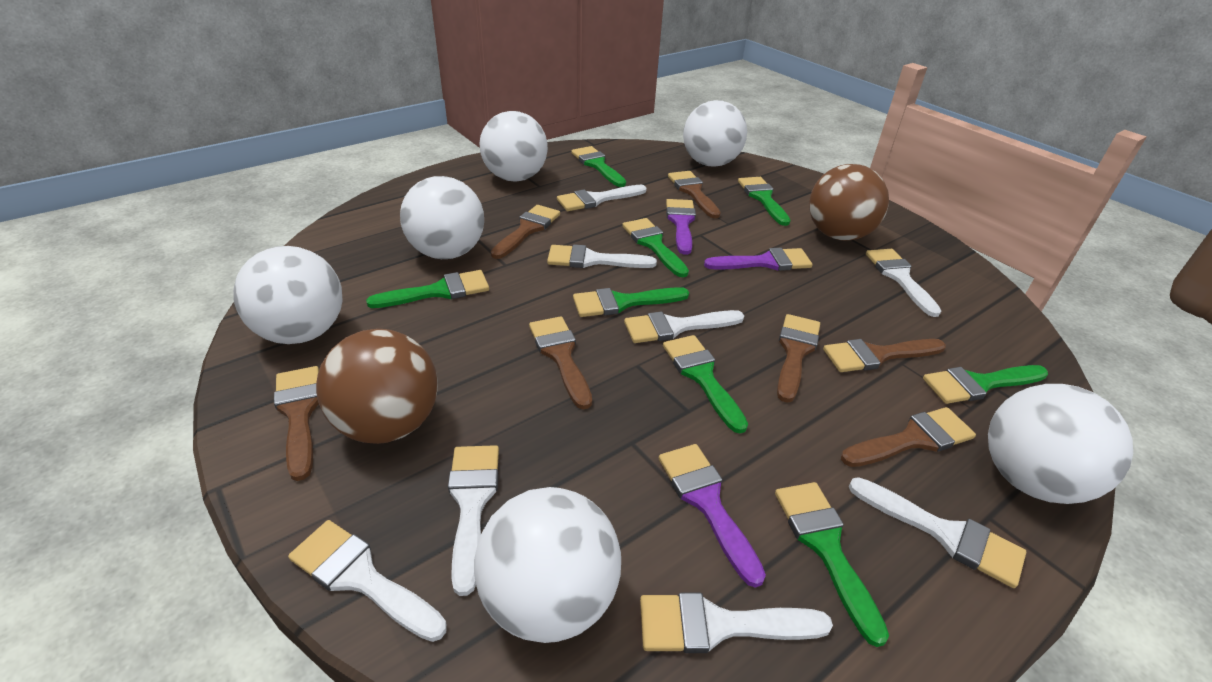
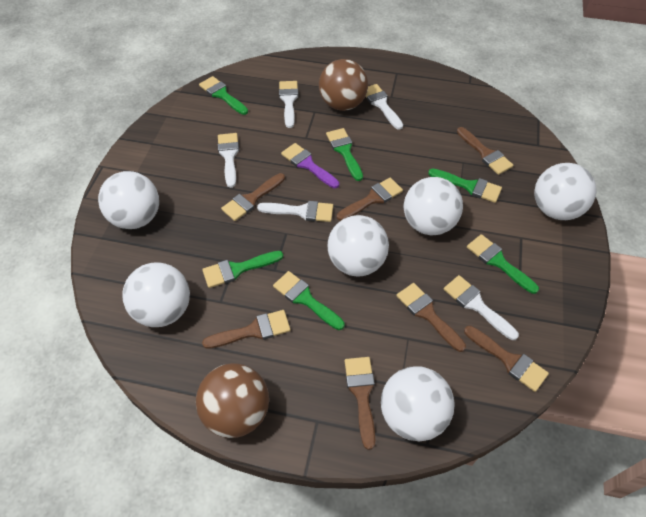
green brush: [366,270,489,308] [571,146,626,187] [573,287,689,317] [622,218,689,277] [663,335,748,433] [738,177,791,226] [775,482,889,647] [923,365,1048,404] = 8 -> [199,76,248,115] [202,251,283,288] [273,271,345,330] [326,128,363,181] [428,168,502,203] [467,234,539,294] = 6
purple brush: [659,444,766,588] [666,199,696,255] [704,248,813,271] = 3 -> [281,143,339,188] = 1
white brush: [288,520,447,642] [448,445,499,596] [547,244,657,268] [557,185,647,211] [624,310,744,343] [640,593,833,653] [849,477,1026,588] [866,249,941,317] = 8 -> [218,133,239,188] [257,201,333,222] [279,81,298,128] [365,84,403,130] [444,275,519,340] = 5

